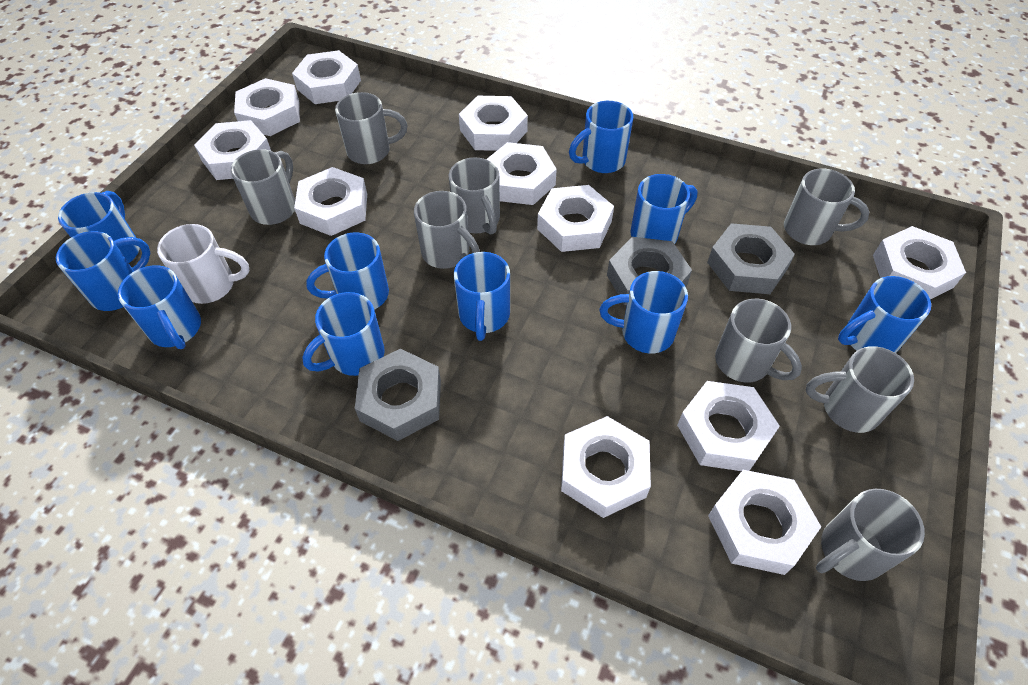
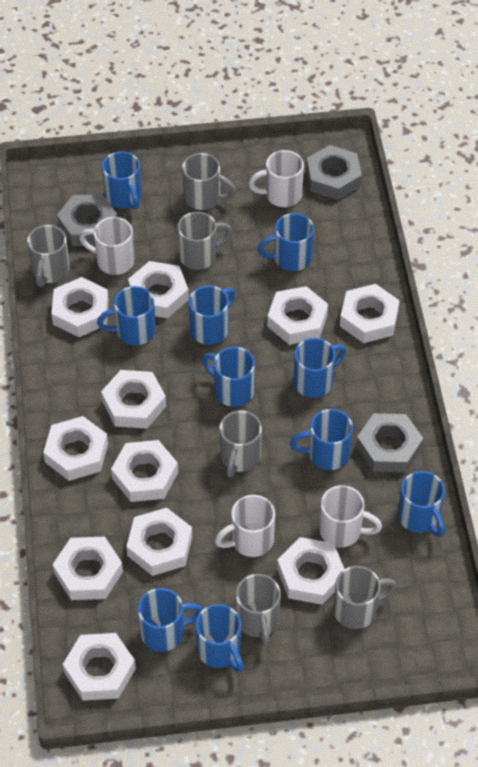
grey mug: [231,149,295,225] [335,92,407,164] [414,191,480,269] [449,157,500,235] [715,299,802,382] [784,169,869,245] [806,346,914,433] [816,489,925,581] = 8 -> [27,225,70,287] [177,212,232,270] [182,153,236,210] [219,410,262,477] [235,574,281,647] [334,566,397,629] = 6
white mug: [157,224,250,304] = 1 -> [79,217,135,275] [215,495,275,557] [248,150,304,207] [319,485,382,547] = 4

